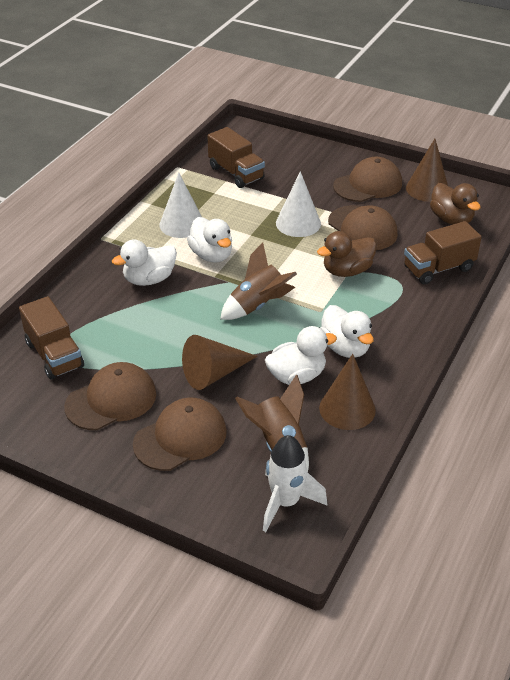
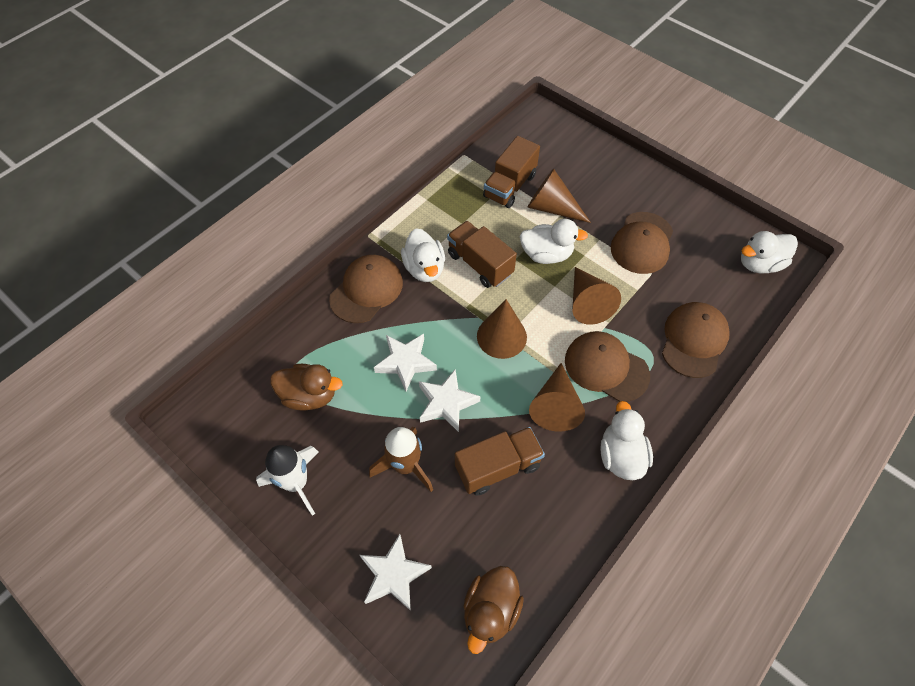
brown cone: [182,335,257,390] [319,354,376,430] [406,139,448,202] = 3 -> [477,299,527,359] [527,169,591,223] [529,363,585,432] [572,267,621,325] = 4
brown rocket: [220,242,297,320] [235,374,309,472] = 2 -> [369,427,433,492] = 1
white cone: [160,172,202,238] [276,171,321,237] = 2 -> none = 0
white star: none = 0 -> [360,534,432,611] [374,334,437,391] [419,369,481,432] = 3

